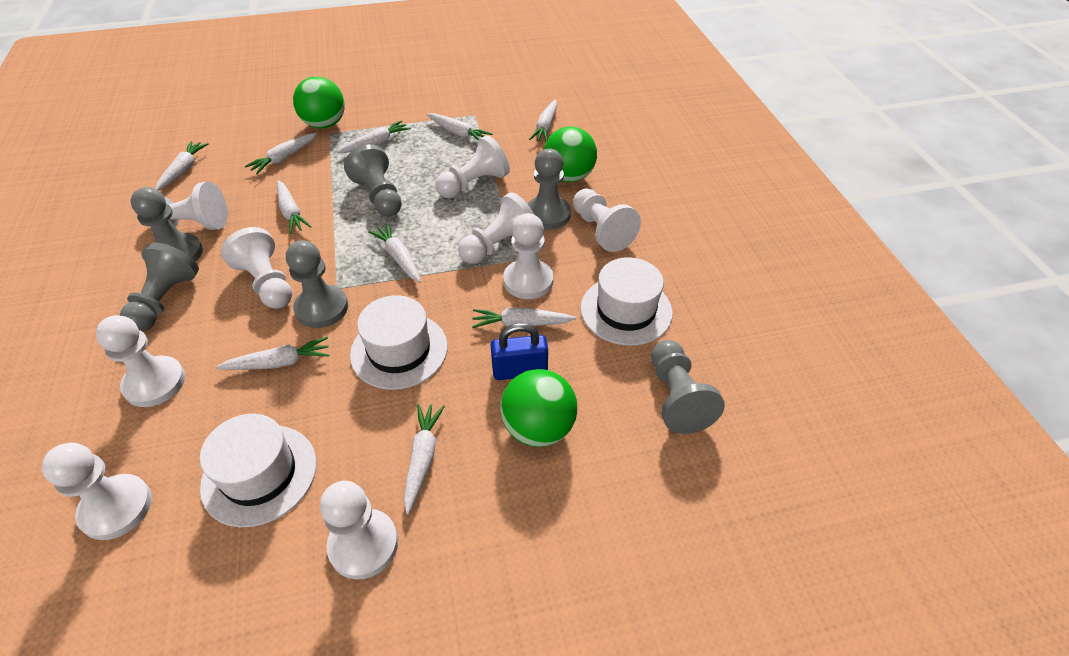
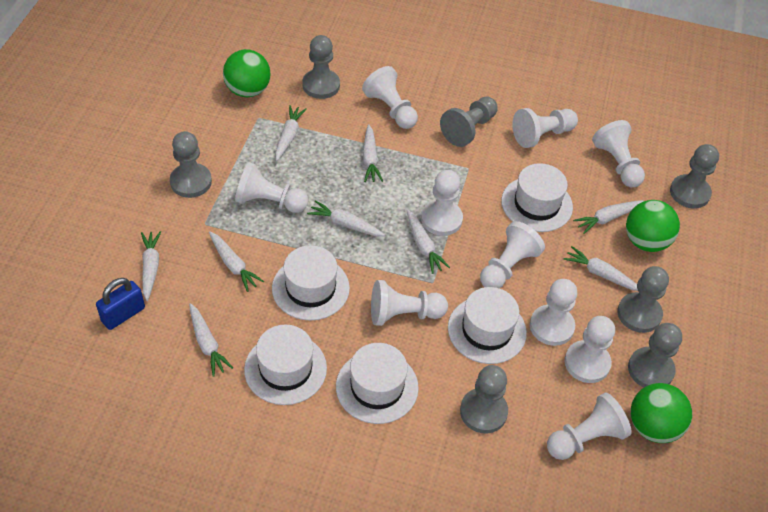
grey pawn: [120,243,199,332] [131,187,203,262] [286,240,348,328] [344,144,402,216] [527,149,571,230] [651,340,725,434] = 6 -> [170,131,212,198] [302,35,340,99] [440,97,498,147] [460,365,508,434] [617,266,669,333] [628,323,682,387] [670,144,719,208] = 7
white carrot: [155,141,209,191] [216,337,329,370] [245,133,317,174] [277,180,312,234] [337,120,411,154] [368,223,421,282] [404,404,445,514] [426,113,493,140] [472,307,576,328] [529,99,557,142] = 10 -> [141,231,161,301] [189,303,233,377] [209,231,264,292] [275,105,307,161] [307,200,385,236] [363,124,383,182] [407,209,450,274] [563,246,638,291] [573,200,644,234] = 9
white hat: [200,414,317,527] [350,295,448,390] [580,257,673,346] = 3 -> [244,325,327,405] [272,245,350,321] [336,343,419,424] [448,287,527,364] [501,163,573,232] = 5
white pawn: [41,443,152,540] [96,315,185,407] [148,182,228,230] [221,227,292,309] [320,481,398,580] [435,135,510,198] [458,192,534,264] [503,213,553,299] [573,188,641,252] = 9 -> [235,162,308,213] [362,66,418,129] [371,280,448,326] [421,170,463,236] [480,221,545,288] [512,108,578,148] [530,279,577,346] [547,393,632,460] [564,316,615,383] [592,120,645,187] = 10

